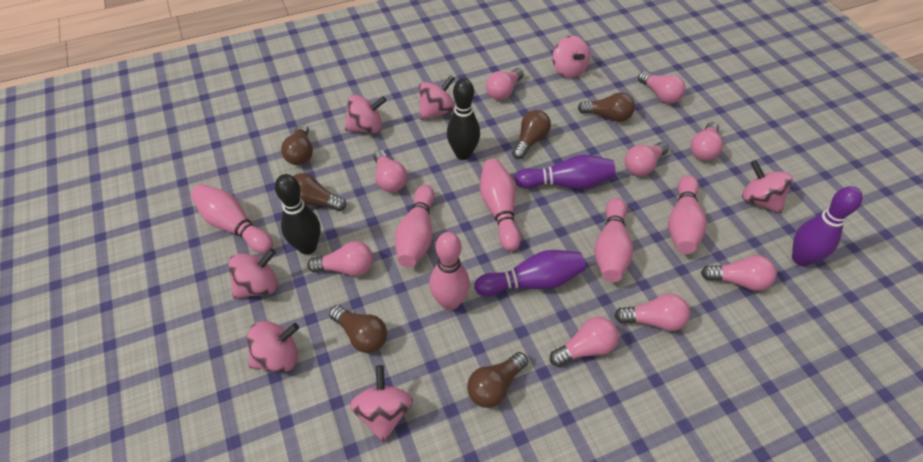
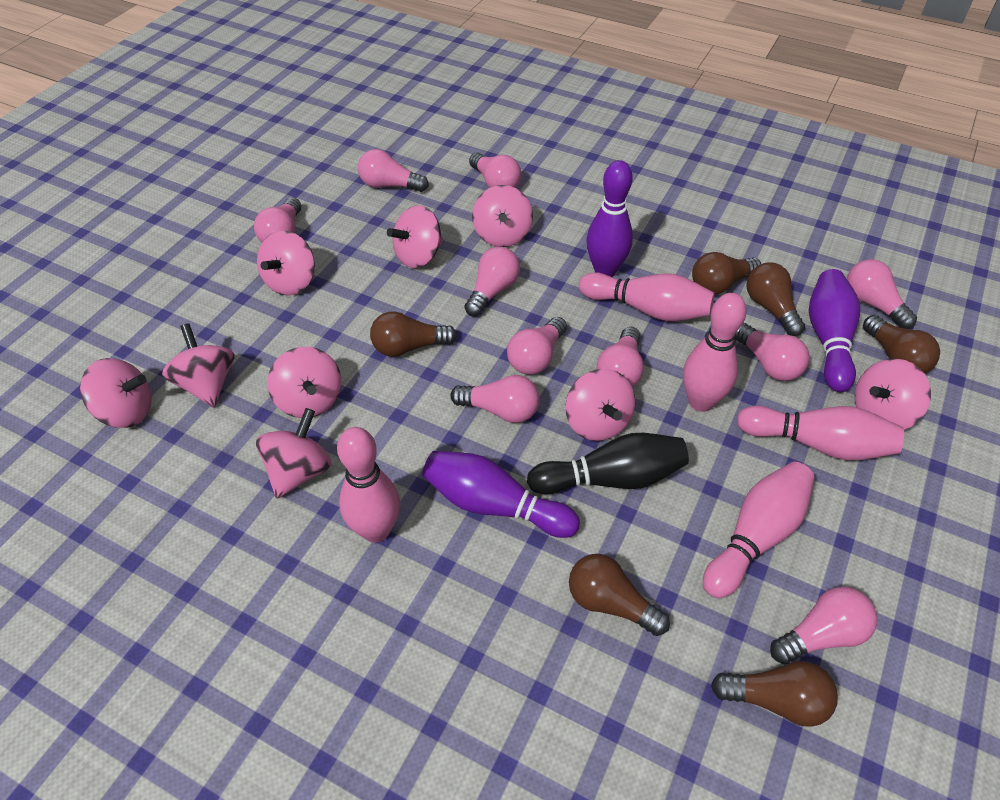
black bowling pin: [275,174,321,255] [447,78,480,160] = 2 -> [527,433,689,495] = 1
pink bowling pin: [191,184,273,254] [395,185,435,268] [429,232,470,310] [480,159,521,251] [594,198,633,282] [668,175,707,254] = 6 -> [337,427,400,543] [579,272,715,321] [683,293,746,412] [703,462,815,598] [737,406,904,460] = 5
pink light bulb: [307,241,373,276] [374,150,407,192] [486,68,524,100] [550,317,619,367] [615,294,690,331] [625,142,669,176] [638,71,685,104] [690,122,723,161] [701,255,776,291] = 9 -> [254,197,301,243] [358,149,429,192] [450,375,540,423] [464,247,520,316] [469,152,521,188] [507,317,567,375] [597,327,644,387] [735,323,809,381] [770,586,877,665] [847,259,917,329] = 10
pink spinning top: [228,248,278,299] [247,321,299,372] [345,95,387,134] [350,365,413,443] [419,75,455,120] [552,36,590,78] [742,160,792,214] = 7 -> [80,358,152,428] [162,323,234,407] [256,408,331,499] [257,231,315,296] [268,347,341,418] [387,205,444,268] [472,185,533,247] [566,369,635,441] [855,359,931,430] = 9

